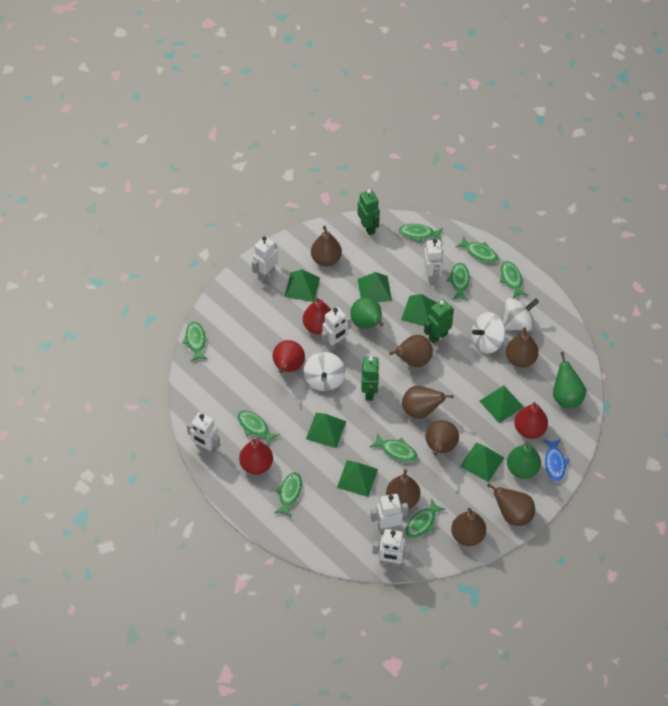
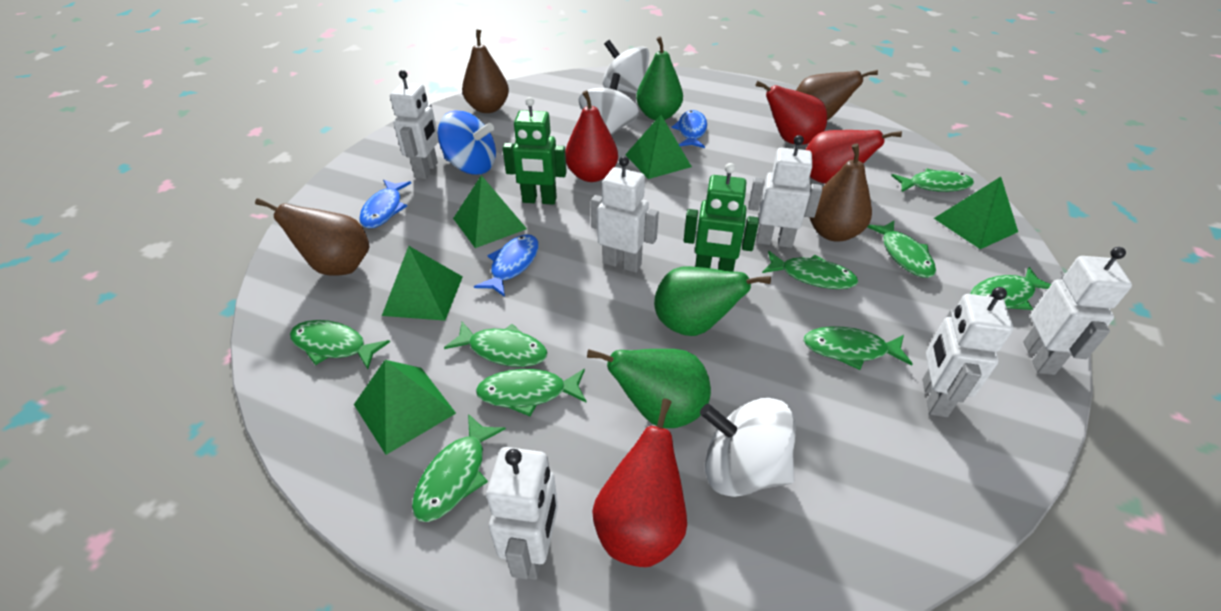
blue fish: [543,439,569,482] = 1 -> [359,180,411,228] [474,234,539,297] [672,110,707,148] = 3
blue spinning top: none = 0 -> [437,110,496,175] = 1
brown pear: [311,226,342,266] [386,469,420,509] [389,335,433,367] [402,386,454,419] [425,420,459,456] [451,508,486,546] [487,483,535,526] [506,327,539,367] = 8 -> [255,198,369,276] [462,29,509,113] [796,70,878,120] [809,143,872,242] = 4
green pyramid: [284,269,320,302] [306,413,346,448] [337,460,378,497] [358,272,392,302] [401,294,437,326] [460,442,504,482] [480,385,524,423] = 7 -> [354,360,456,455] [382,246,463,321] [453,175,527,248] [625,115,692,179] [934,177,1018,249] = 5
green robot: [358,189,380,235] [361,357,380,401] [424,299,454,344] = 3 -> [502,97,567,205] [684,163,759,272] = 2

